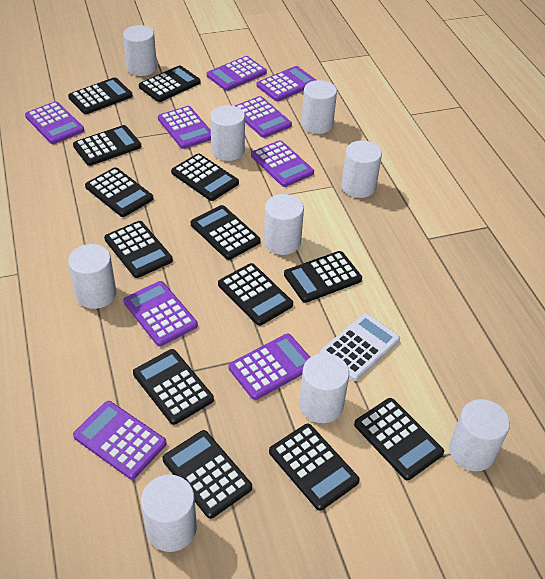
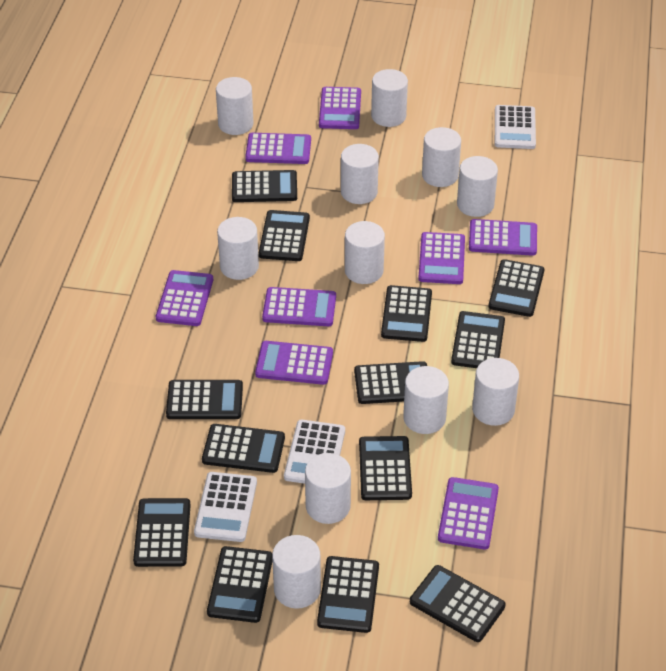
purple calculator: [25,101,84,144] [73,401,167,479] [123,281,198,346] [158,106,211,149] [207,56,267,91] [229,334,310,400] [235,96,292,138] [251,140,314,187] [257,66,316,101] = 9 -> [156,270,213,326] [245,133,311,164] [255,341,333,385] [262,287,336,326] [319,87,361,129] [418,232,465,284] [438,477,499,550] [469,219,537,256] = 8
white calculator: [320,313,400,381] = 1 -> [194,472,257,542] [284,420,345,484] [495,105,536,149] = 3
white cylinder: [68,244,116,309] [123,25,157,76] [141,475,197,552] [210,105,245,161] [264,194,304,255] [299,353,349,423] [301,80,337,134] [342,140,382,198] [449,399,510,471] = 9 -> [216,77,253,135] [217,217,259,280] [272,535,321,609] [305,453,351,524] [341,144,379,204] [345,221,385,284] [371,69,408,127] [403,366,449,434] [422,127,461,187] [457,156,498,217] [472,358,519,426] = 11

